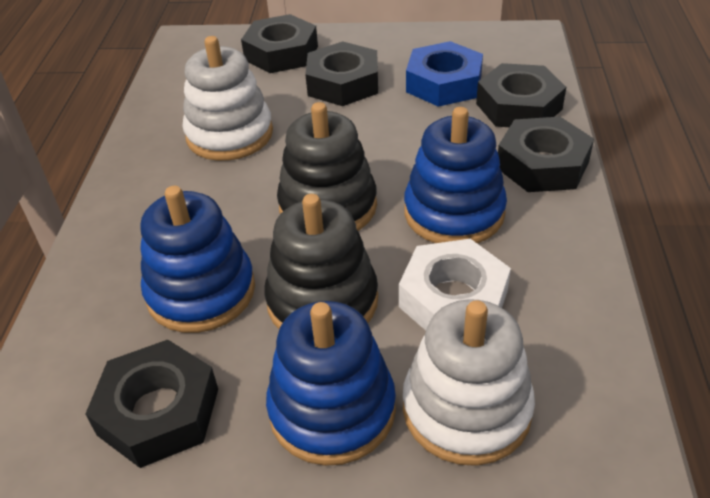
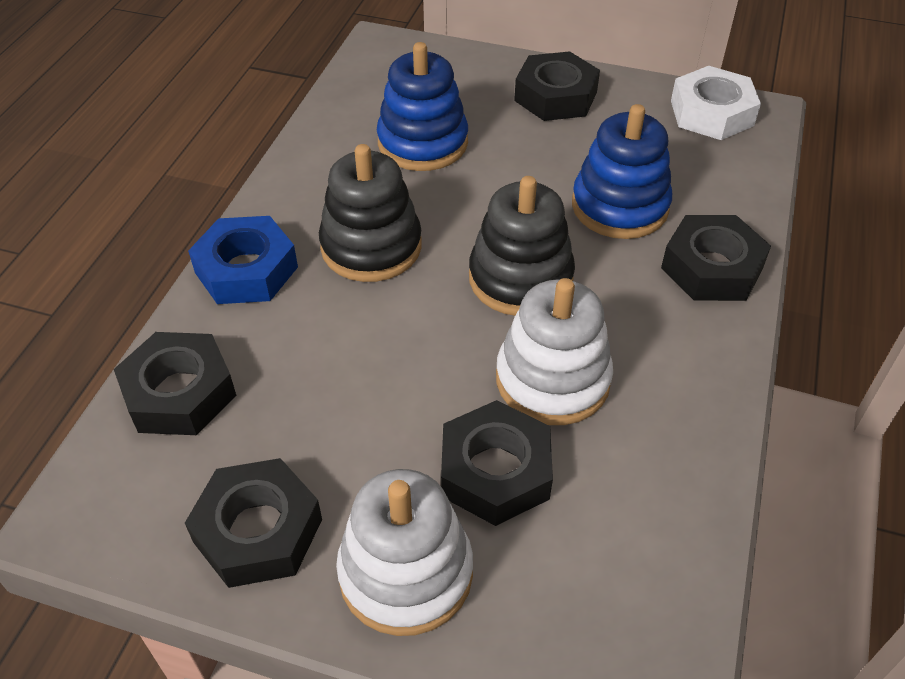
blue stacking toy: [140,186,255,333] [266,301,396,466] [404,107,507,244] = 3 -> [377,42,468,171] [572,104,672,239] = 2

